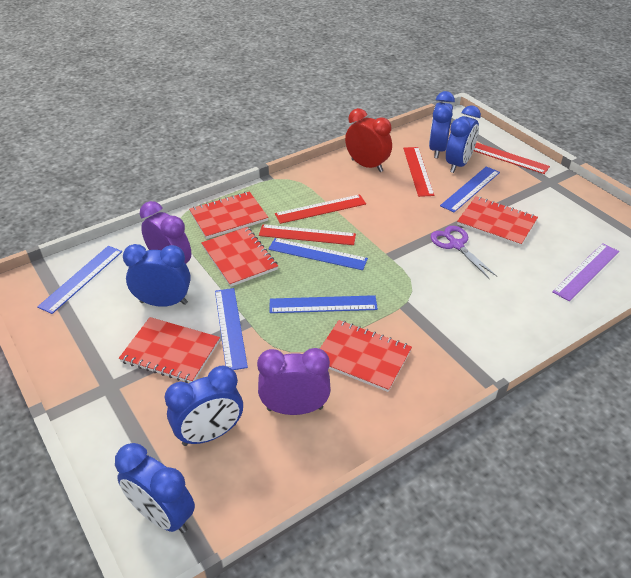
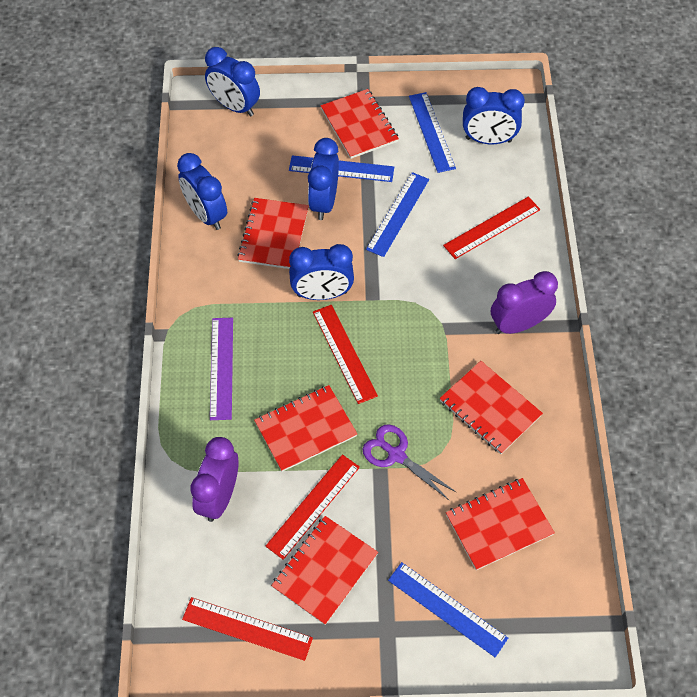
blue ruler: [37,246,122,314] [215,288,248,370] [268,238,368,270] [270,295,378,313] [440,166,500,212] = 5 -> [289,155,394,182] [366,172,429,257] [388,562,508,657] [409,92,456,173] = 4
red clock: [345,108,392,172] = 1 -> none = 0
red notebook: [119,317,220,383] [189,192,268,239] [201,227,278,287] [320,320,412,392] [457,196,538,247] = 5 -> [237,198,309,269] [254,385,357,472] [271,516,378,625] [321,89,399,159] [439,361,543,454] [446,478,555,570] = 6

